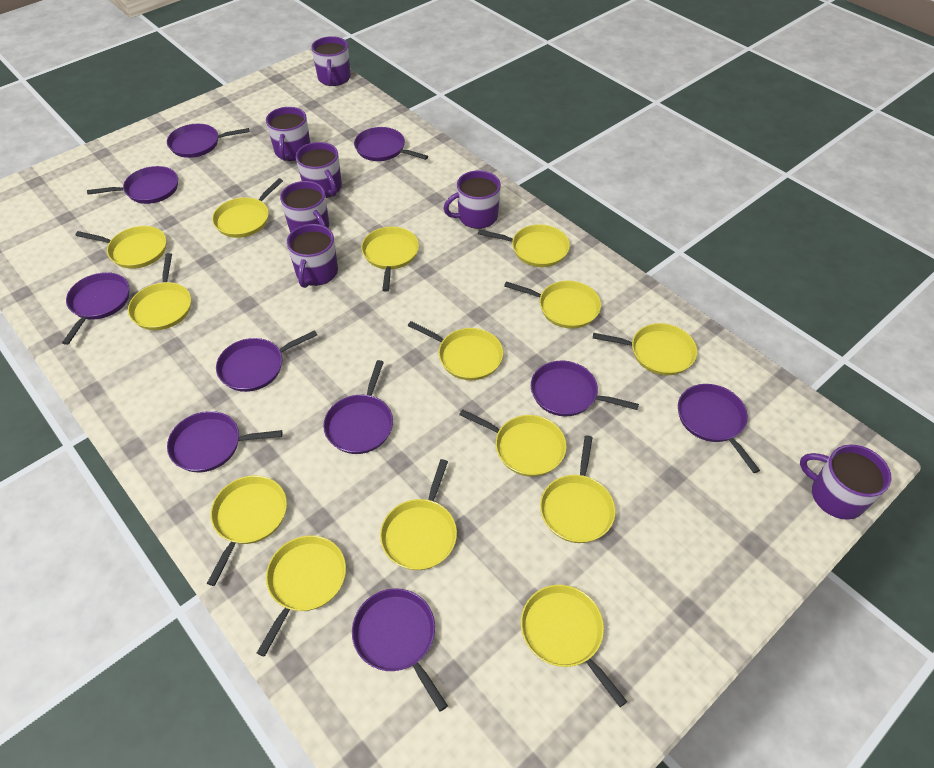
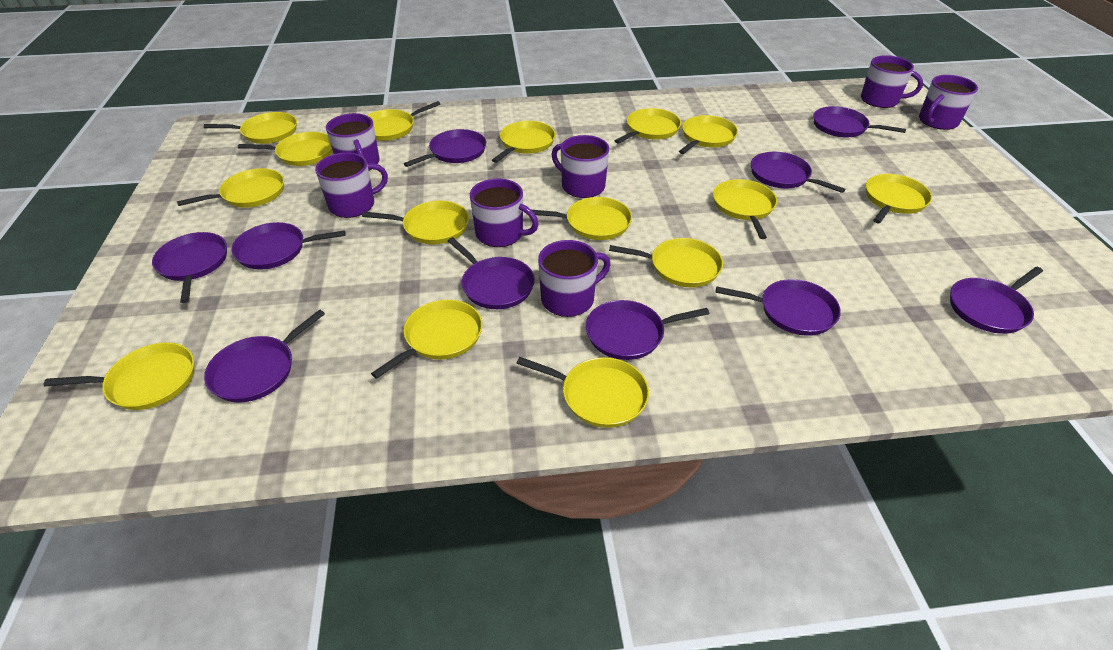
yellow pan: [75,226,166,269] [128,253,191,330] [207,475,287,586] [212,178,283,238] [257,535,346,657] [361,227,419,292] [380,459,457,570] [408,321,503,380] [459,409,567,477] [478,224,570,267] [504,281,601,329] [521,585,627,707] [540,435,615,543] [593,323,697,375] = 14 -> [43,342,194,410] [177,168,284,208] [204,112,297,144] [238,132,333,166] [362,201,469,244] [367,101,441,141] [371,300,483,379] [492,121,556,163] [516,357,649,428] [526,197,632,240] [609,238,723,287] [615,108,681,144] [679,115,738,154] [713,179,777,239] [866,174,932,223] = 15

